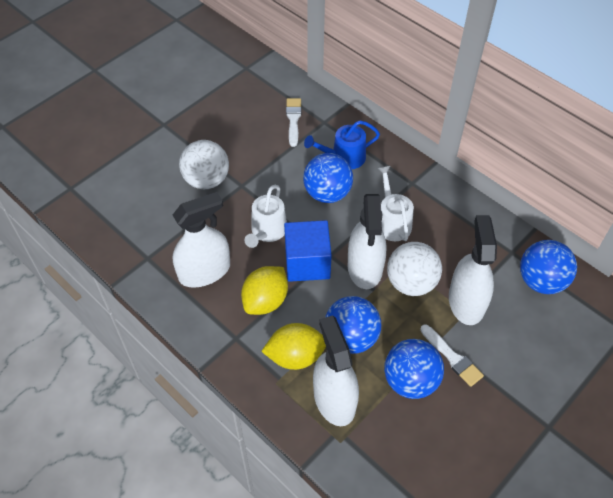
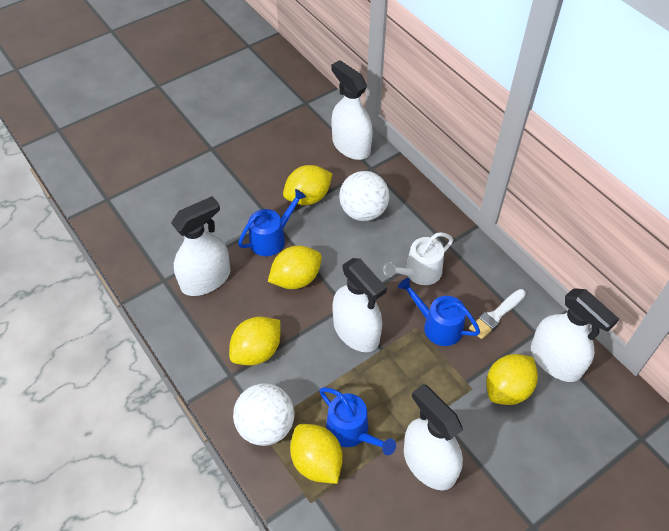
blue ball: [303,153,353,203] [325,296,382,354] [384,339,444,399] [520,240,577,294] = 4 -> none = 0
blue cube: [284,220,332,282] = 1 -> none = 0
blue watering can: [304,120,380,169] = 1 -> [238,189,306,256] [319,387,396,455] [398,278,480,346] = 3
white brush: [286,98,302,147] [420,325,484,387] = 2 -> [469,289,526,339] = 1
white spray bottle: [173,192,230,288] [313,315,359,426] [348,194,386,289] [449,215,497,325] = 4 -> [171,196,231,296] [331,60,373,160] [332,258,387,352] [404,384,463,490] [531,288,619,382] = 5
white watering can: [245,185,287,248] [378,166,414,241] = 2 -> [383,232,453,285] = 1
yellow lemon: [241,266,288,315] [261,323,326,370] = 2 -> [229,317,280,366] [268,246,322,289] [283,165,333,205] [290,424,343,484] [486,354,538,405] = 5

